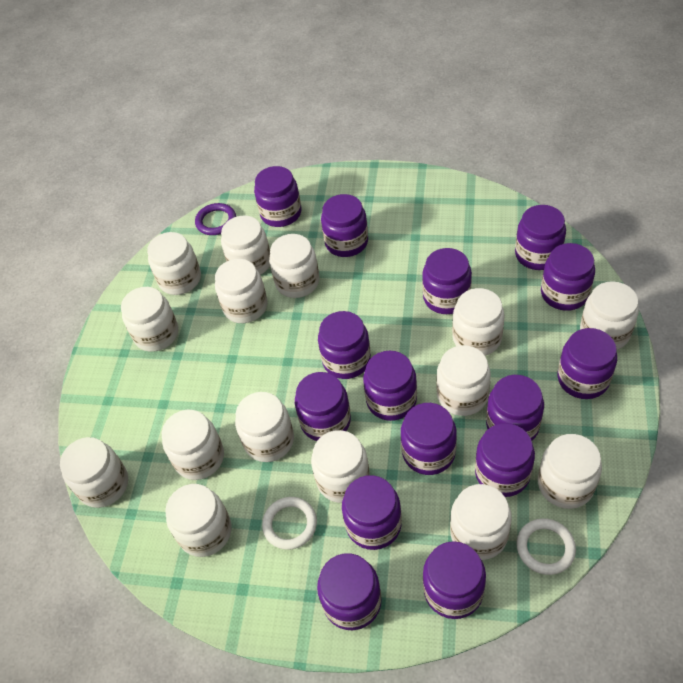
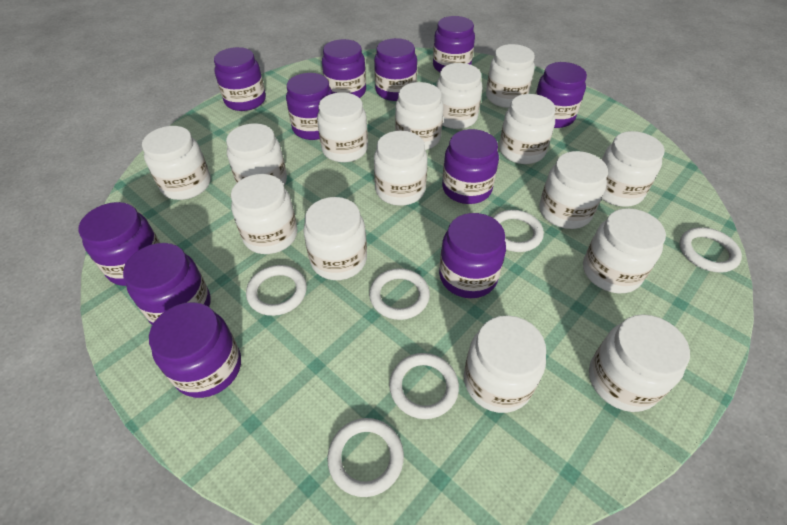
purple jar: [254,166,301,227] [295,372,351,441] [317,553,382,630] [318,311,371,379] [321,194,368,257] [342,475,402,550] [363,350,417,421] [401,403,457,475] [422,248,472,314] [423,541,486,619] [475,423,535,497] [486,375,544,440] [515,205,566,270] [541,243,595,311] [557,328,617,399] = 15 -> [78,202,160,286] [123,243,210,325] [149,302,241,398] [214,47,266,111] [286,73,333,140] [322,39,366,98] [374,38,417,101] [433,16,475,72] [439,213,506,298] [442,129,499,204] [536,62,587,128] = 11
purple ring: [195,203,236,235] = 1 -> none = 0
white ring: [262,497,317,550] [516,518,576,575] = 2 -> [246,265,307,316] [327,418,404,497] [369,268,430,320] [389,353,459,419] [493,210,544,252] [679,227,742,273] = 6

